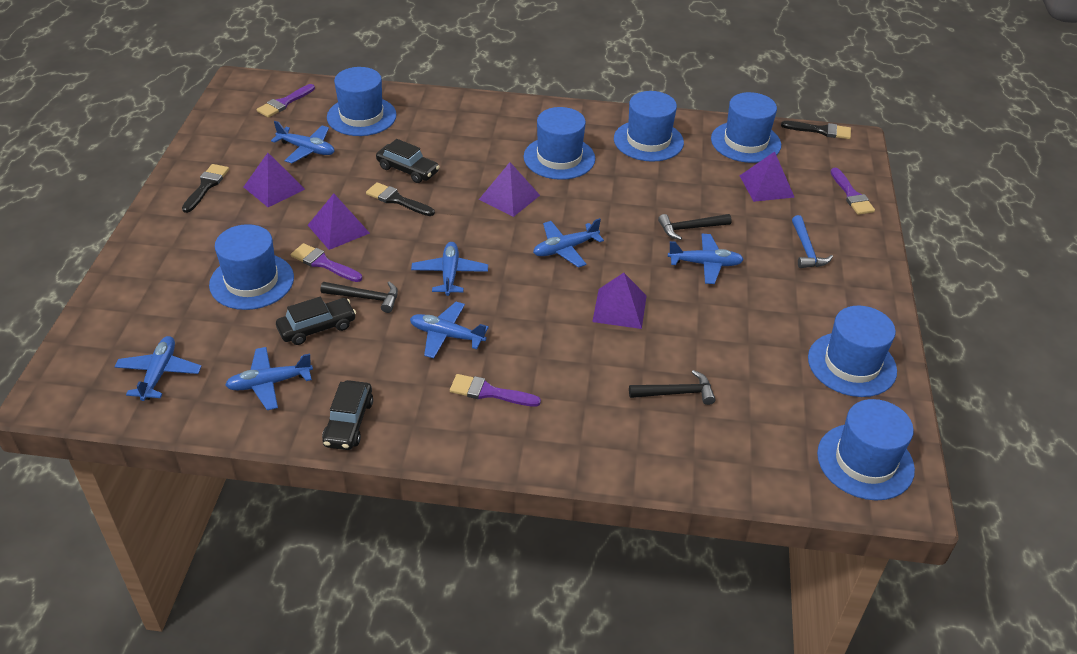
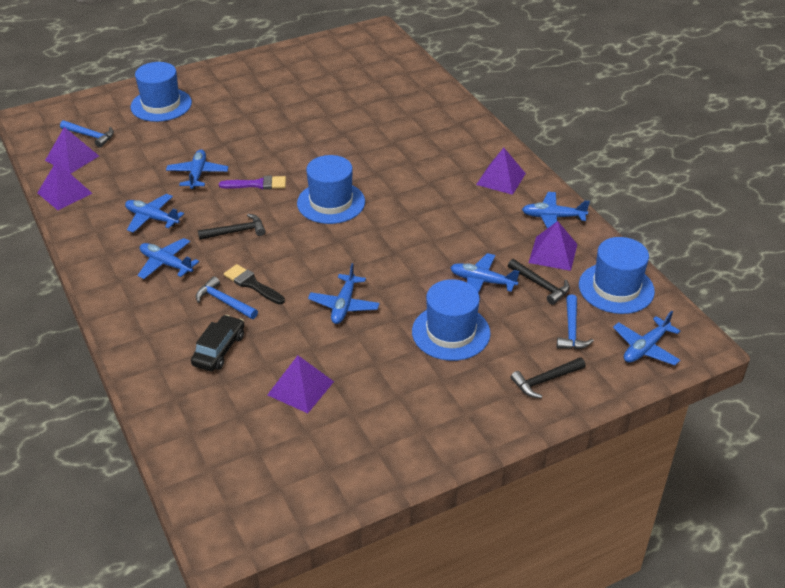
black brush: [182,164,229,213] [366,182,435,216] [781,121,851,139] = 3 -> [224,264,285,304] = 1
black car: [276,297,356,345] [322,380,373,450] [376,139,440,183] = 3 -> [191,315,245,371] = 1
blue hammer: [792,215,833,268] = 1 -> [60,120,114,148] [196,276,258,319] [557,294,594,349] = 3
blue hat: [209,224,294,310] [327,67,397,136] [524,107,595,180] [614,91,684,162] [711,92,781,163] [808,306,897,397] [817,399,915,500] = 7 -> [130,62,192,122] [297,155,365,224] [412,279,491,361] [579,237,655,314] = 4
purple brush: [257,84,315,118] [291,243,362,282] [450,374,541,407] [831,168,875,215] = 4 -> [219,175,286,190] = 1

